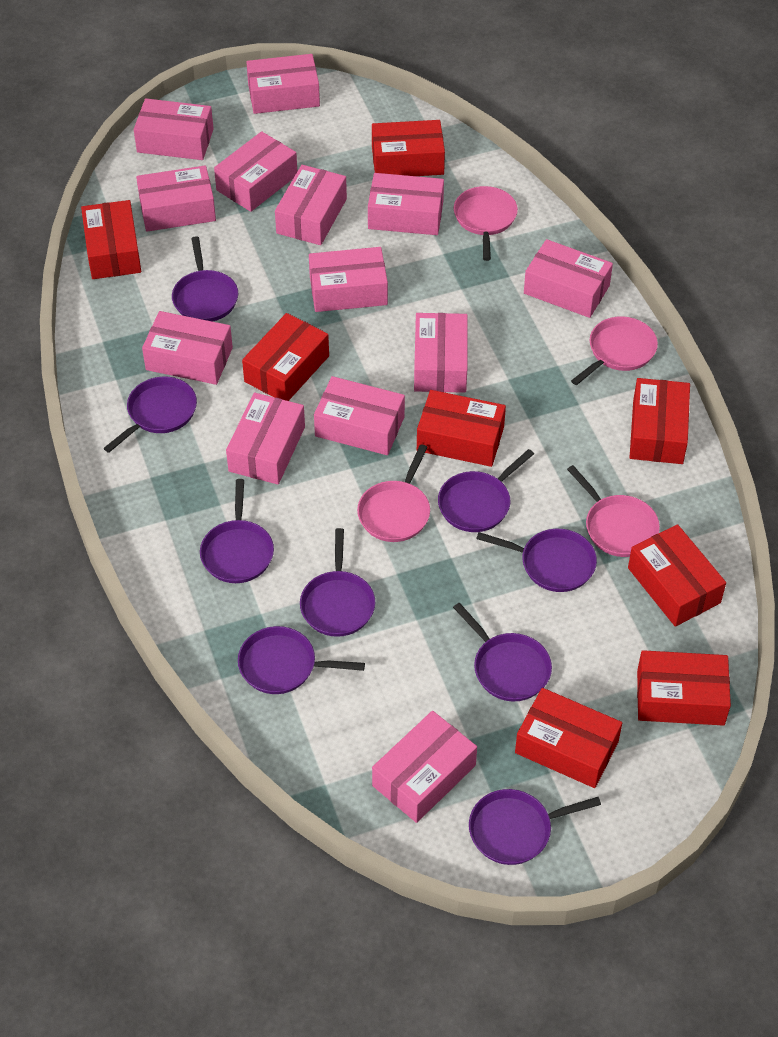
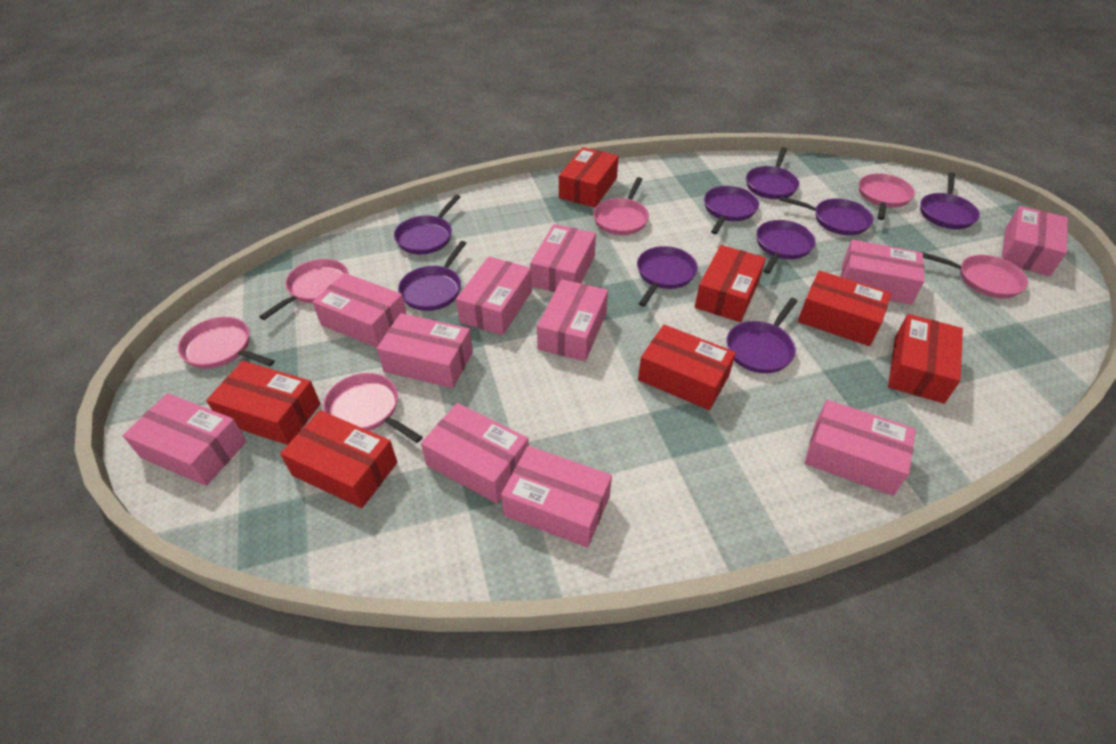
pink box: [134,98,214,160] [136,165,216,232] [142,311,233,385] [214,131,297,212] [226,392,305,484] [246,54,320,114] [275,165,347,245] [309,247,388,312] [314,376,405,455] [368,173,444,235] [372,711,477,823] [414,313,468,393] [524,239,613,318] = 13 -> [122,393,247,486] [312,273,407,348] [377,313,473,388] [421,403,529,503] [456,256,532,335] [501,446,612,548] [530,224,596,292] [537,279,608,361] [805,400,916,496] [841,240,924,305] [1002,206,1068,276] = 11
pink pan: [357,444,430,542] [454,186,518,261] [567,465,660,557] [571,316,658,385] = 4 -> [178,317,275,369] [259,259,349,320] [323,373,423,443] [593,177,649,235] [859,173,915,220] [922,252,1028,298] = 6
red box: [81,200,141,279] [242,313,329,401] [372,120,445,176] [417,390,506,467] [515,688,622,788] [628,524,726,627] [630,378,690,464] [637,650,731,726] = 8 -> [206,361,320,445] [280,410,397,508] [559,147,619,208] [638,325,736,410] [695,245,766,322] [798,270,892,346] [888,314,963,404] = 7

